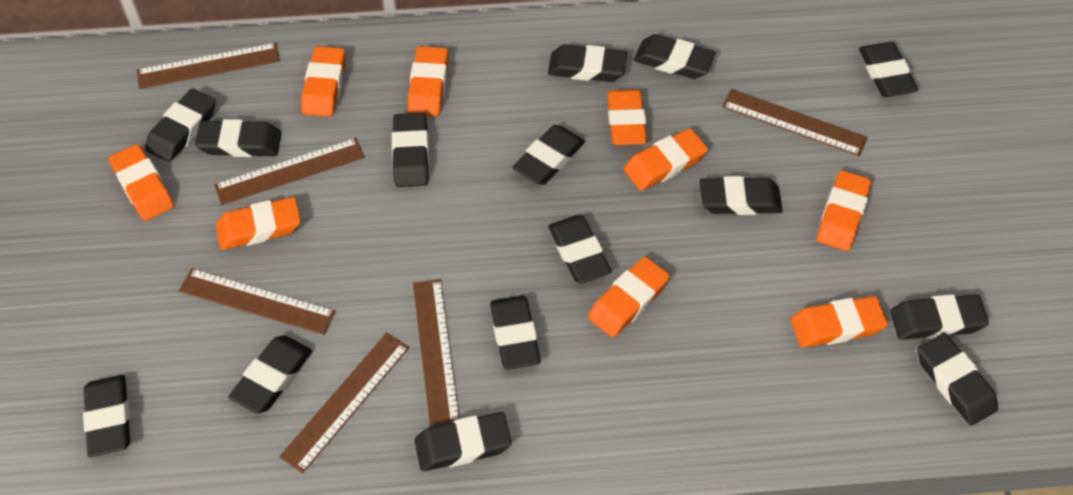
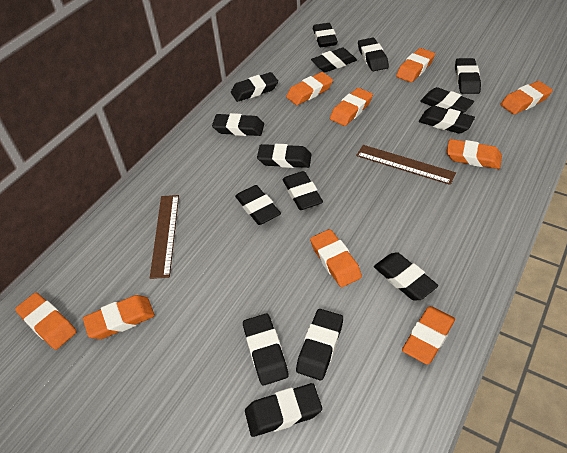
brown ruler: [137,43,280,89] [179,268,336,335] [214,138,365,205] [279,333,409,474] [413,279,460,427] [722,89,868,157] = 6 -> [150,195,179,279] [356,145,456,185] = 2

